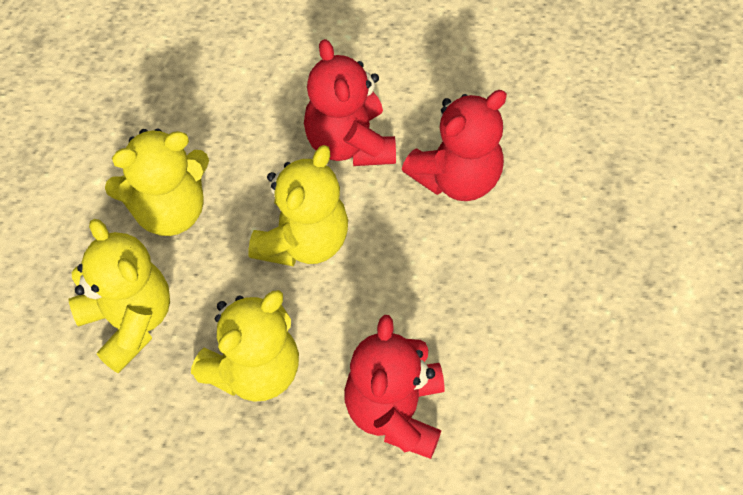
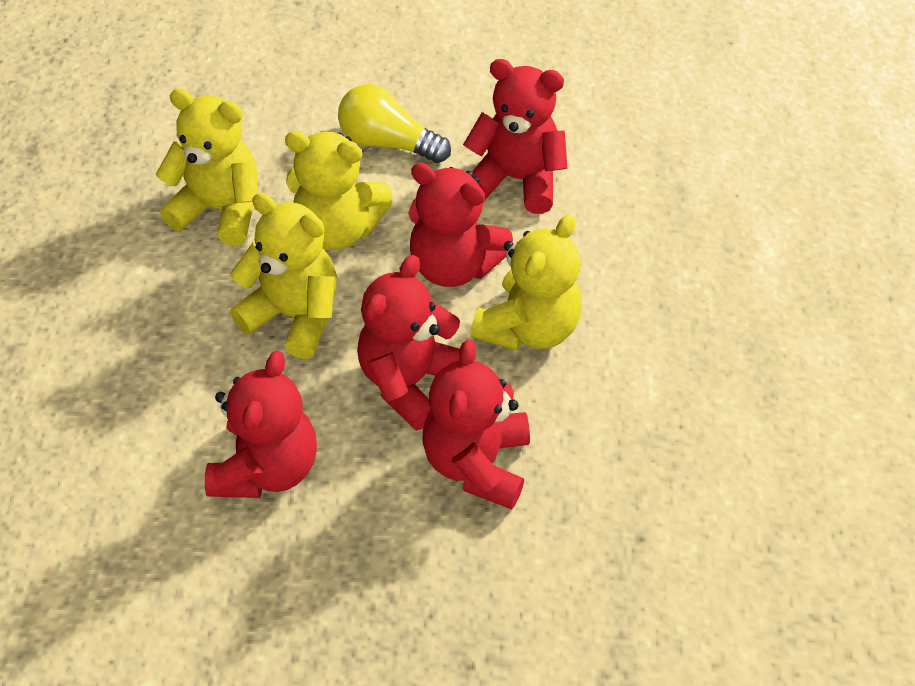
red teddy bear: [304,39,396,166] [344,315,445,459] [402,90,507,201] = 3 -> [205,351,317,498] [357,255,460,431] [408,163,513,287] [422,339,530,509] [463,59,568,214] = 5
yellow light bulb: none = 0 -> [338,84,451,163] = 1

